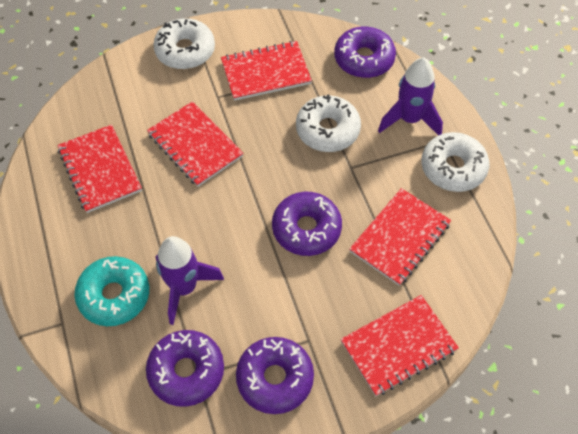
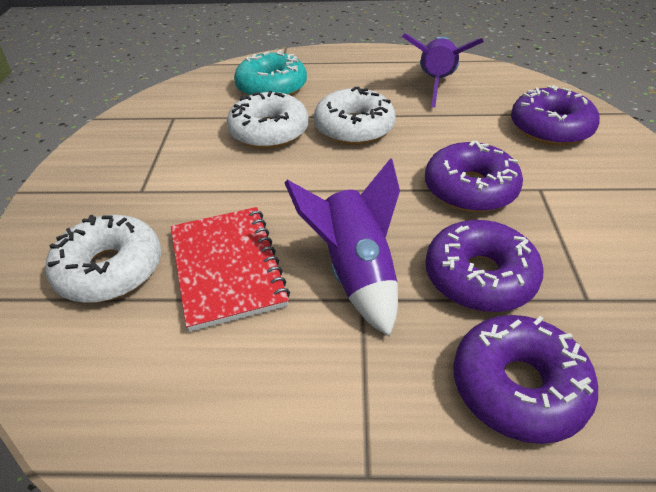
red notebook: [57,124,142,213] [147,101,243,187] [221,41,312,101] [340,295,459,396] [349,188,451,286] = 5 -> [171,207,290,332] = 1

